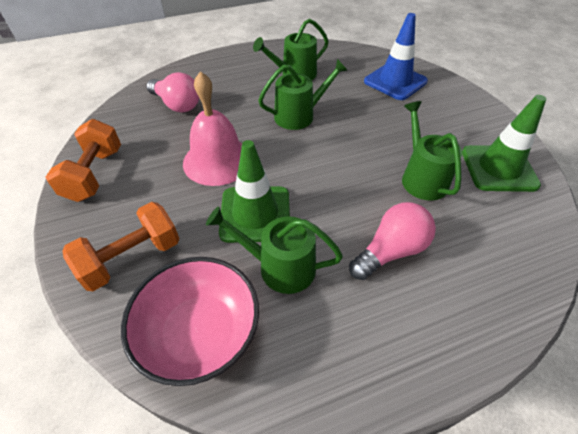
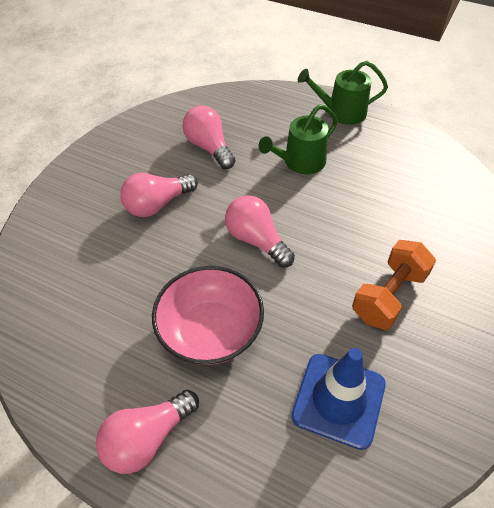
green traffic cone: [219,140,290,243] [462,95,546,192] = 2 -> none = 0
green watering can: [206,207,343,294] [253,19,329,80] [258,59,348,130] [402,101,462,201] = 4 -> [259,104,338,174] [298,61,388,125] = 2
orange dumbbell: [46,119,121,202] [62,202,179,291] = 2 -> [352,240,436,330] = 1
pink bell: [183,71,242,186] = 1 -> none = 0
pink light bulb: [146,72,199,113] [349,202,436,280] = 2 -> [96,390,199,474] [120,173,198,217] [182,106,235,169] [225,195,295,268] = 4

